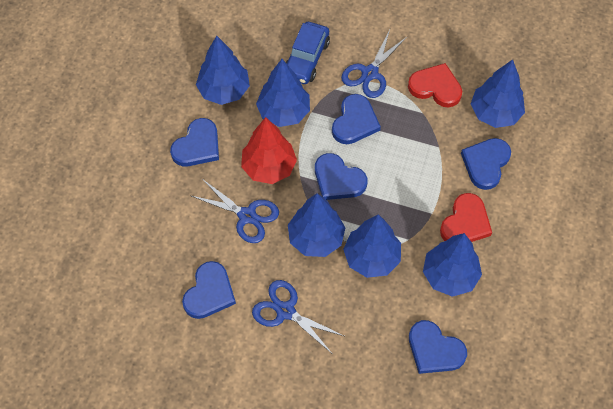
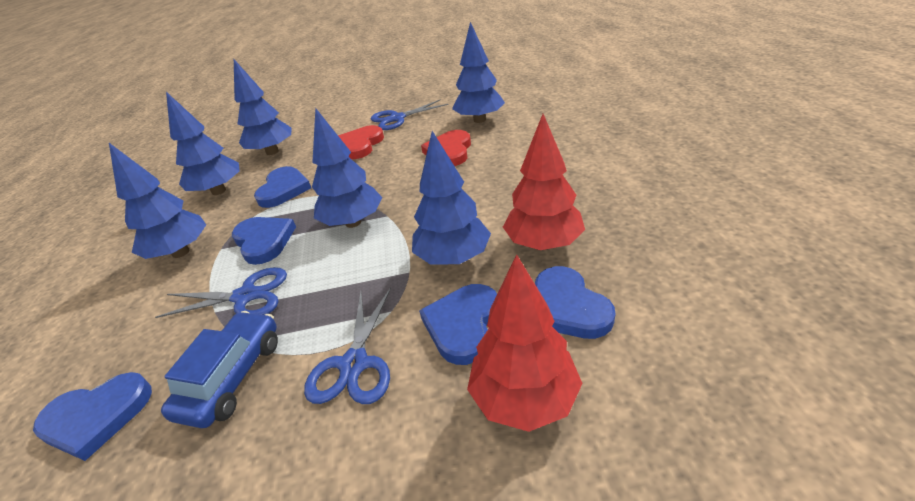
blue heart: [170,118,219,167] [182,261,236,319] [315,153,367,200] [332,94,381,144] [409,320,467,374] [461,138,511,190] = 6 -> [33,372,152,461] [232,217,296,265] [254,166,311,208] [419,284,497,365] [535,266,615,339] = 5
red tree: [241,117,297,184] = 1 -> [467,254,583,432] [503,114,585,250] = 2

